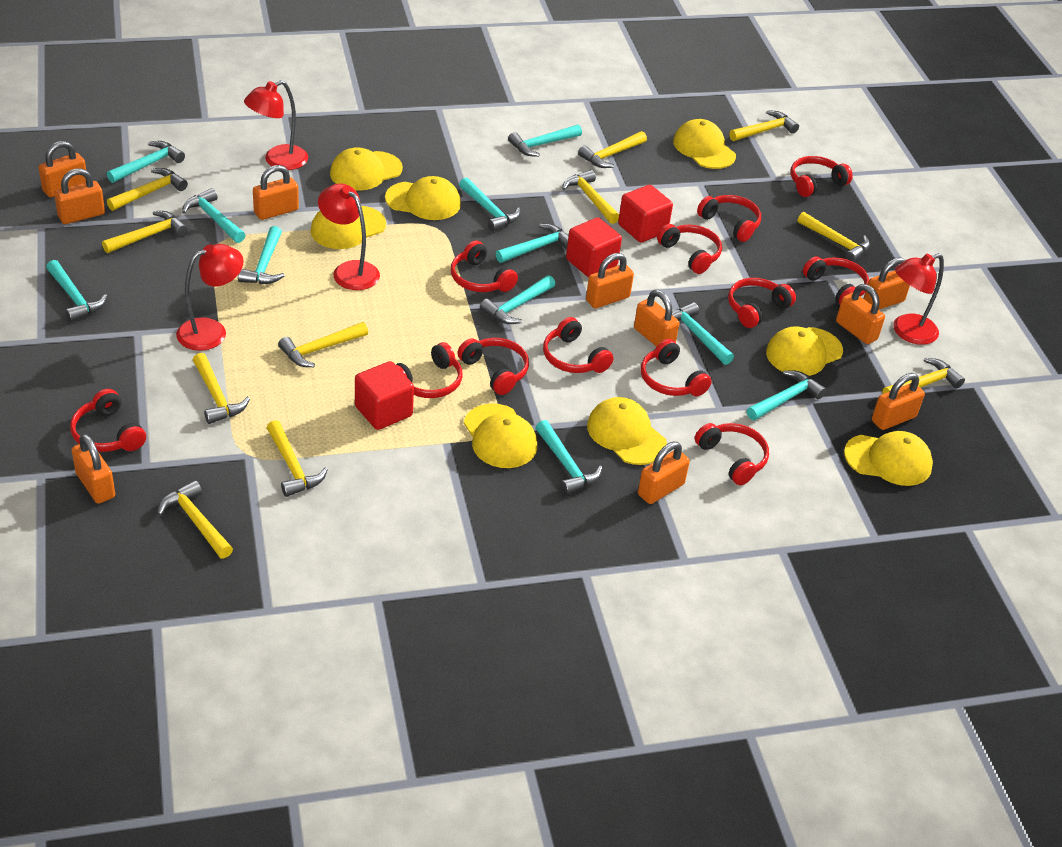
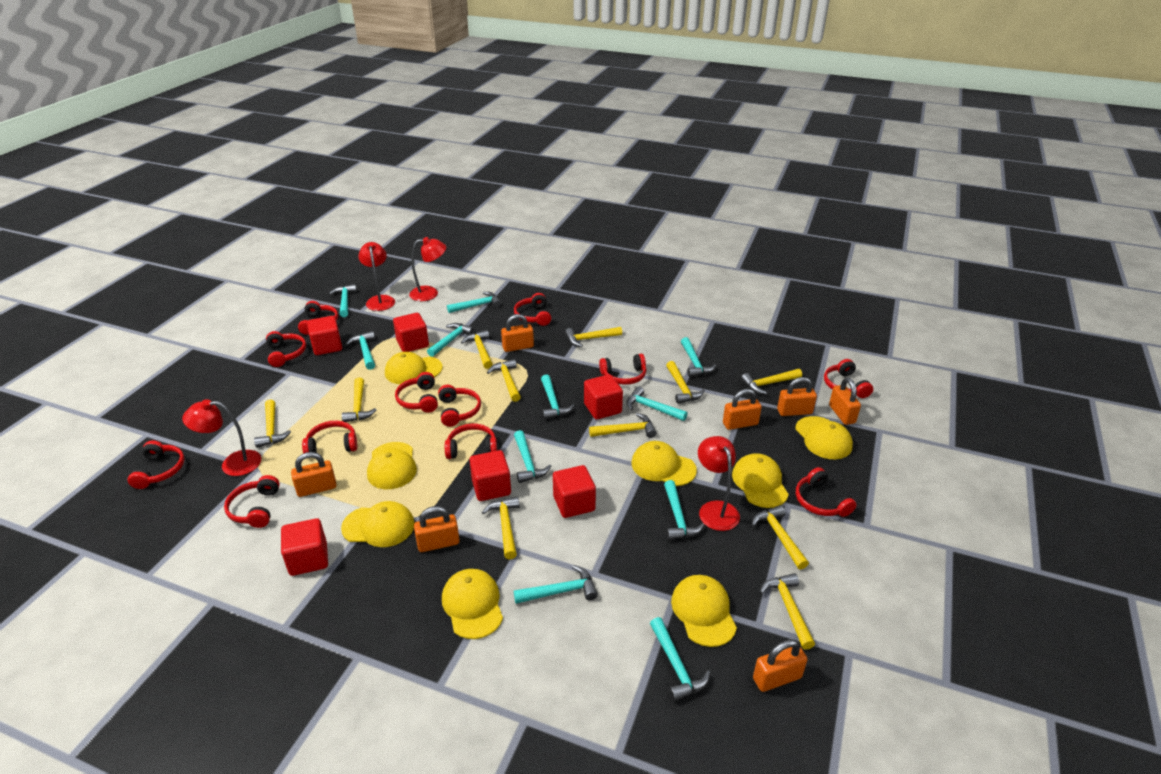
orange padlock: [38,141,86,197] [54,168,105,224] [72,434,115,504] [253,165,299,220] [586,253,634,308] [634,290,680,347] [638,442,690,504] [836,284,885,344] [863,257,910,310] [872,373,925,430] = 10 -> [291,452,337,497] [414,506,460,552] [501,314,534,352] [723,389,762,430] [753,639,808,692] [777,377,817,416] [829,378,861,425] = 7
red cube: [355,361,414,430] [566,218,622,277] [618,185,673,243] = 3 -> [281,518,328,576] [307,316,342,355] [393,313,429,352] [469,450,511,501] [553,465,596,518] [584,374,623,420] = 6

